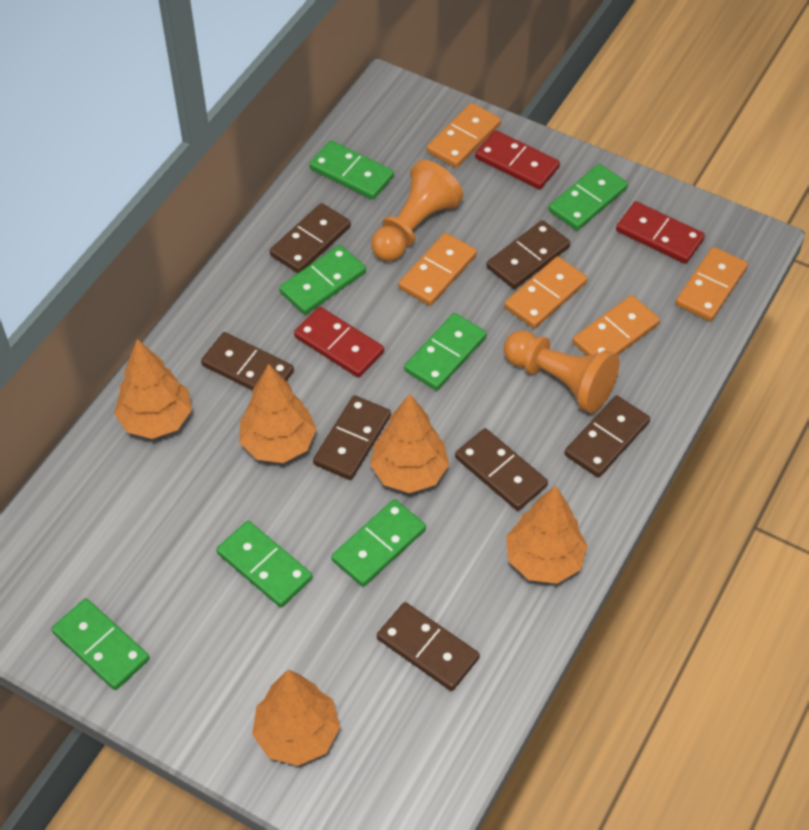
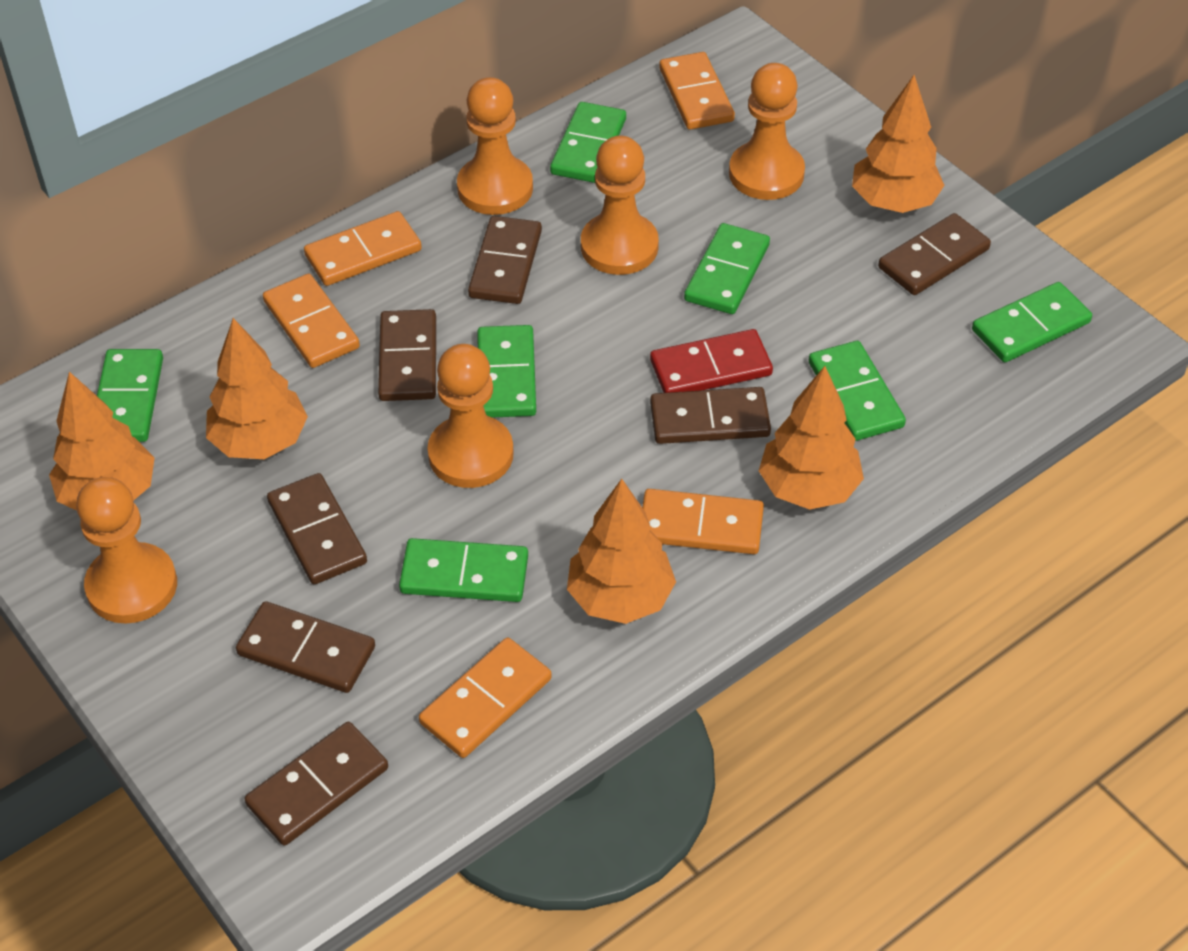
orange pawn: [371,160,463,262] [504,330,619,413] = 2 -> [76,477,177,623] [428,344,514,488] [457,77,533,215] [581,136,659,275] [729,63,805,200] = 5
red domino: [294,307,384,378] [475,130,560,190] [616,201,705,264] = 3 -> [650,329,773,393] = 1

